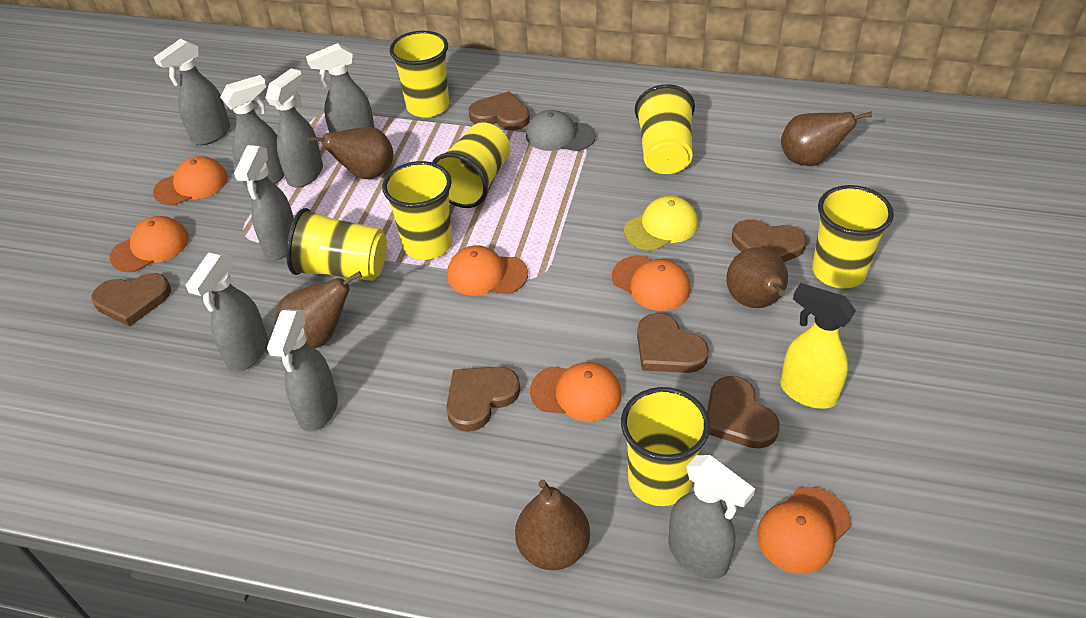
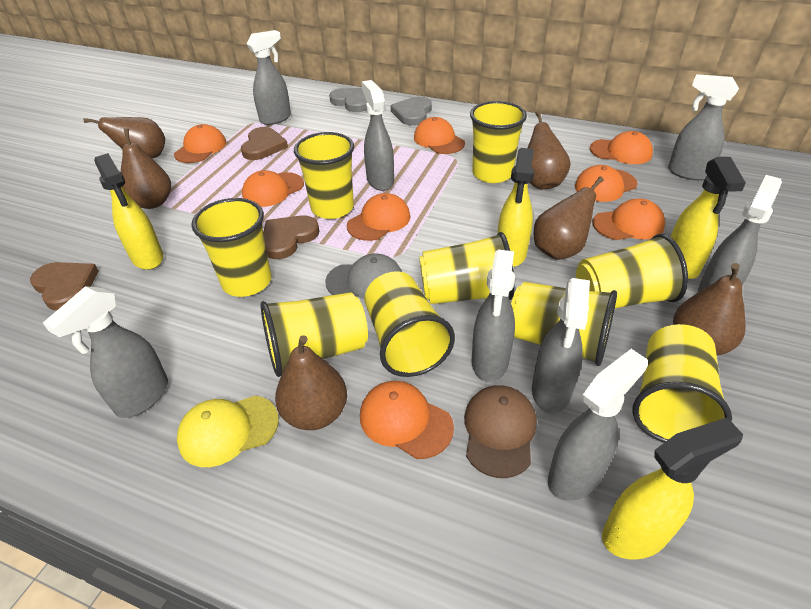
brown cap: none = 0 -> [464,385,537,478] = 1
brown heart: [91,273,171,327] [446,367,520,432] [468,91,530,130] [637,313,709,373] [707,376,780,449] [732,219,807,262] = 6 -> [30,262,98,311] [241,127,288,160] [263,215,319,259] = 3
brown pear: [275,271,362,348] [307,127,394,179] [515,480,590,570] [726,247,788,308] [781,112,872,166] = 5 -> [83,117,165,159] [121,129,171,209] [275,335,347,430] [528,111,570,189] [533,177,604,260] [673,263,746,356] = 6
grey heart: none = 0 -> [329,88,367,112] [391,97,432,126] = 2
orange cap: [110,216,189,272] [153,156,228,206] [447,245,528,296] [530,362,622,421] [612,255,690,311] [757,486,851,574] = 6 -> [174,124,226,163] [242,170,304,207] [347,193,410,241] [360,381,454,459] [414,117,465,154] [575,165,637,202] [590,131,653,164] [593,198,665,240] = 8
yellow cup: [286,208,387,281] [382,161,453,260] [389,31,449,118] [432,123,510,208] [621,387,710,506] [635,84,695,174] [812,185,894,289] = 7 -> [191,198,271,297] [261,292,368,377] [294,132,354,219] [364,271,455,377] [419,232,514,304] [470,101,527,183] [511,282,617,366] [576,234,688,309] [632,324,732,443] = 9
yellow spray bottle: [780,283,856,409] = 1 -> [94,153,163,270] [497,148,534,267] [602,417,743,560] [671,157,746,279] = 4

